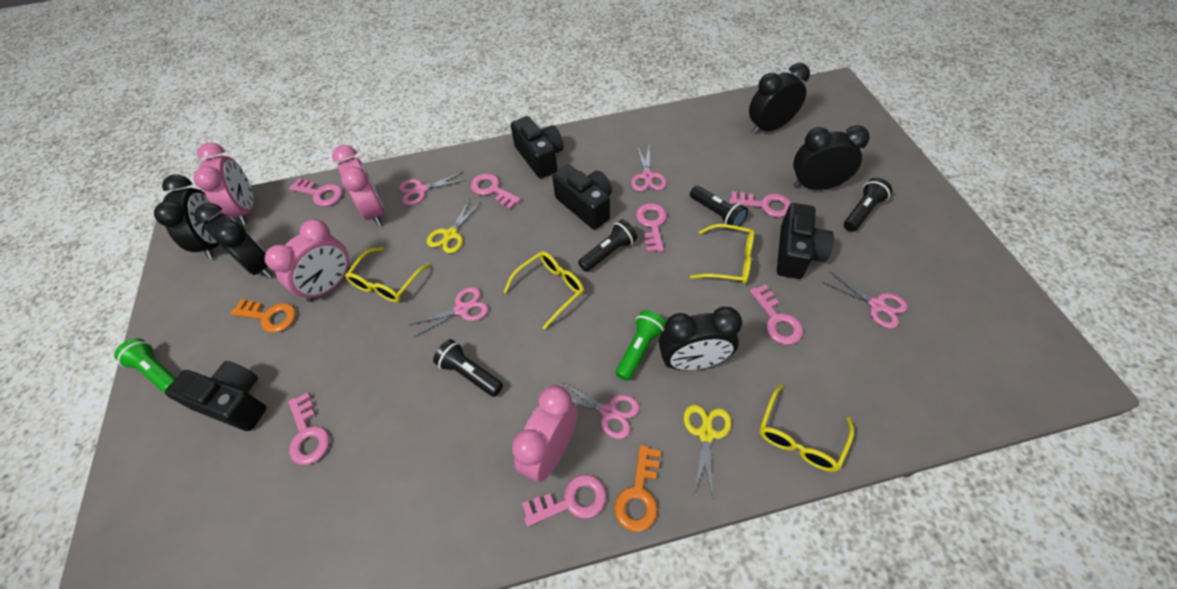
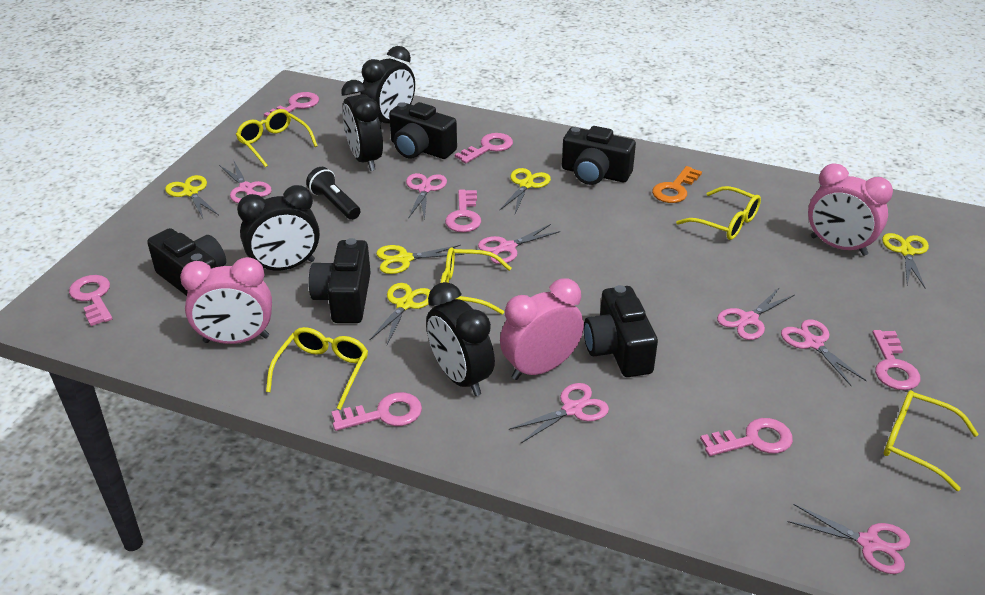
black camera: [165,361,267,431] [510,116,564,179] [552,165,612,229] [777,203,834,279] = 4 -> [147,228,226,296] [309,238,371,323] [389,102,457,159] [562,126,636,185] [584,285,658,377] = 5
black clock: [154,174,220,259] [194,203,272,278] [659,307,742,370] [749,63,810,134] [793,125,870,190] = 5 -> [237,185,320,271] [341,80,383,171] [361,46,415,124] [426,282,495,396] = 4
black flashlight: [433,339,503,397] [578,219,637,272] [690,186,748,230] [844,178,892,232] = 4 -> [306,167,361,220] = 1
green flashlight: [114,338,176,394] [615,310,666,381] = 2 -> none = 0
orange key: [231,299,296,333] [614,445,661,532] = 2 -> [652,166,702,203] = 1
pink clock: [193,143,254,225] [265,219,350,302] [332,145,384,226] [512,385,578,482] = 4 -> [180,257,272,344] [500,278,584,380] [808,163,893,256] = 3
pink scissors: [399,172,466,205] [409,287,488,338] [559,380,640,439] [631,146,667,191] [822,272,907,328] = 5 -> [219,161,272,203] [406,173,447,220] [478,224,560,264] [509,383,609,444] [717,287,795,340] [781,319,867,386] [788,504,910,574] = 7
yellow glasses: [345,247,430,302] [504,251,584,330] [690,224,754,284] [760,384,854,472] = 4 -> [236,109,318,167] [266,327,368,410] [440,247,511,315] [676,186,761,240] [884,390,978,491] = 5
yellow scissors: [427,199,481,253] [684,405,731,499] = 2 -> [165,175,219,218] [369,283,431,345] [376,245,464,274] [500,168,551,213] [882,233,929,288] = 5

